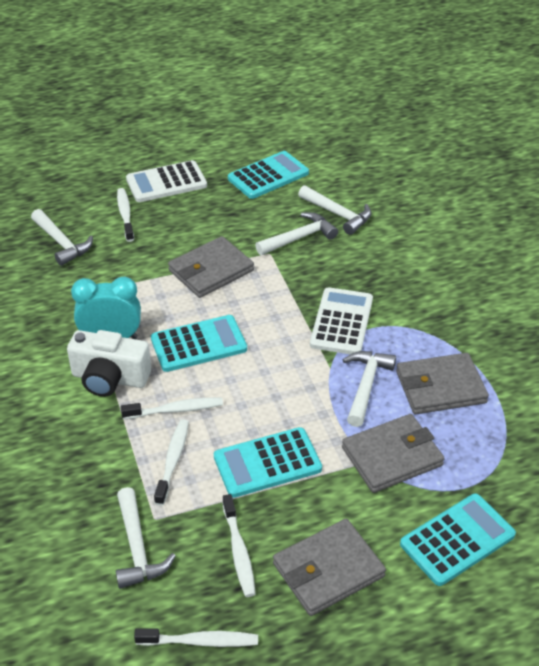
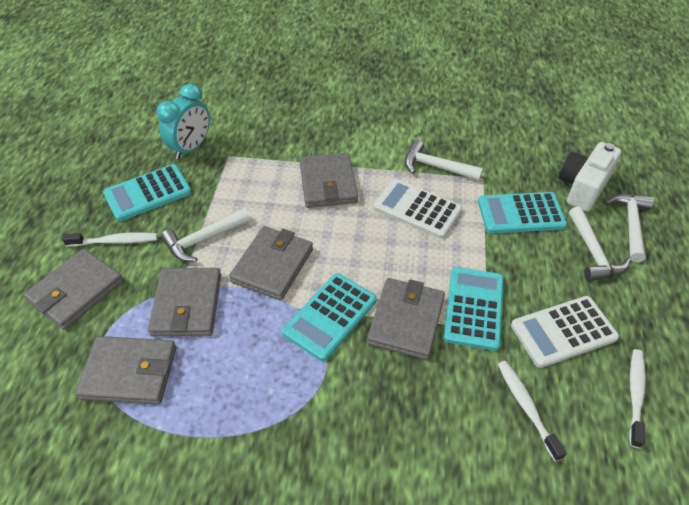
grey wallet: [168,236,254,298] [273,519,386,616] [342,414,445,493] [396,353,489,414] = 4 -> [23,249,123,330] [75,336,176,404] [148,268,221,336] [229,226,313,301] [299,153,358,208] [367,278,445,360] = 6
white hammer: [31,209,93,266] [116,487,176,589] [255,212,338,255] [298,185,371,235] [343,351,396,427] = 5 -> [161,208,250,262] [404,140,483,181] [569,206,631,281] [605,194,654,262] = 4
white toothbrush: [117,188,134,242] [121,398,223,419] [134,628,258,647] [154,419,189,506] [223,494,256,597] = 5 -> [62,232,158,247] [498,361,567,462] [629,349,646,448] = 3

